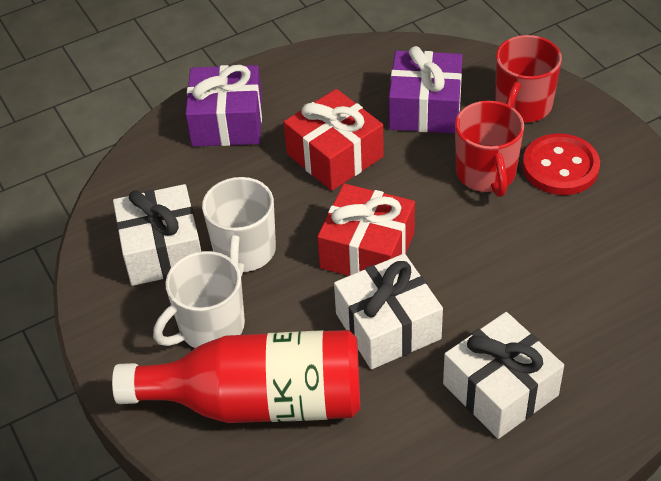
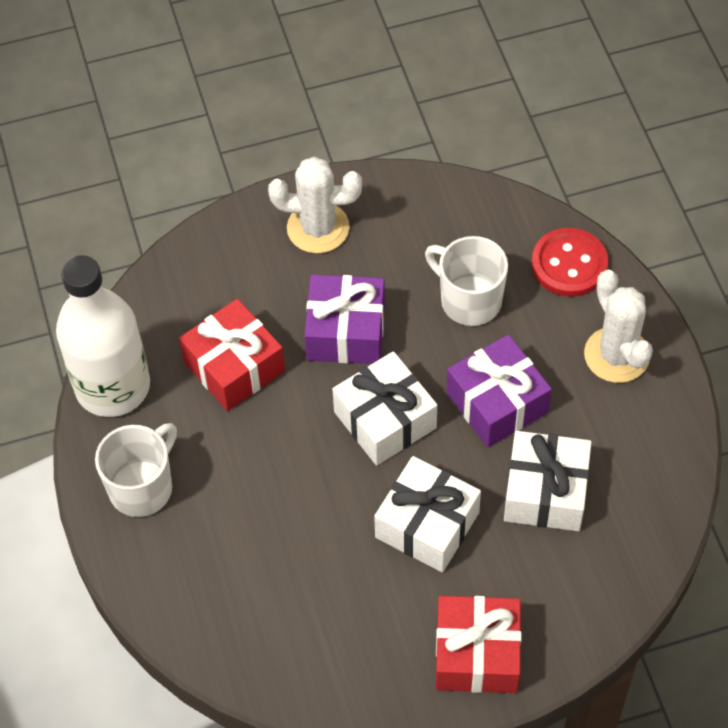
red bottle: [112,330,360,423] = 1 -> none = 0
red mug: [455,101,524,197] [495,35,562,123] = 2 -> none = 0
white bottle: none = 0 -> [56,255,150,417] = 1
white cactus: none = 0 -> [268,157,362,253] [584,270,653,383] = 2

